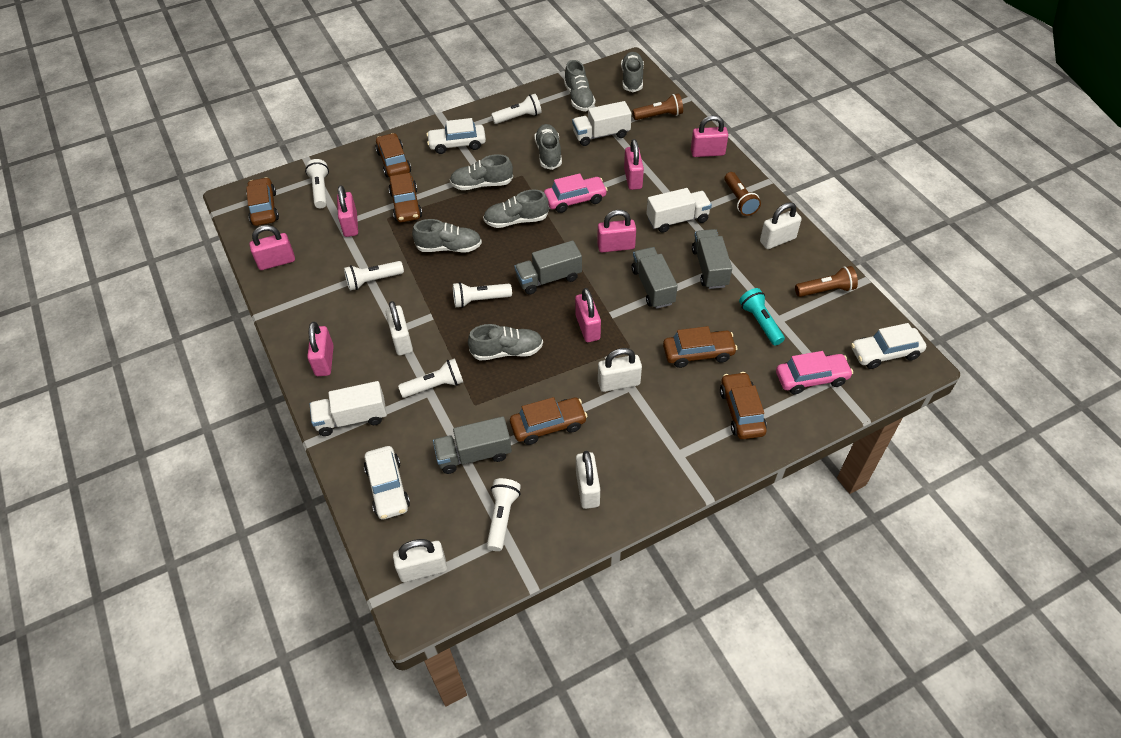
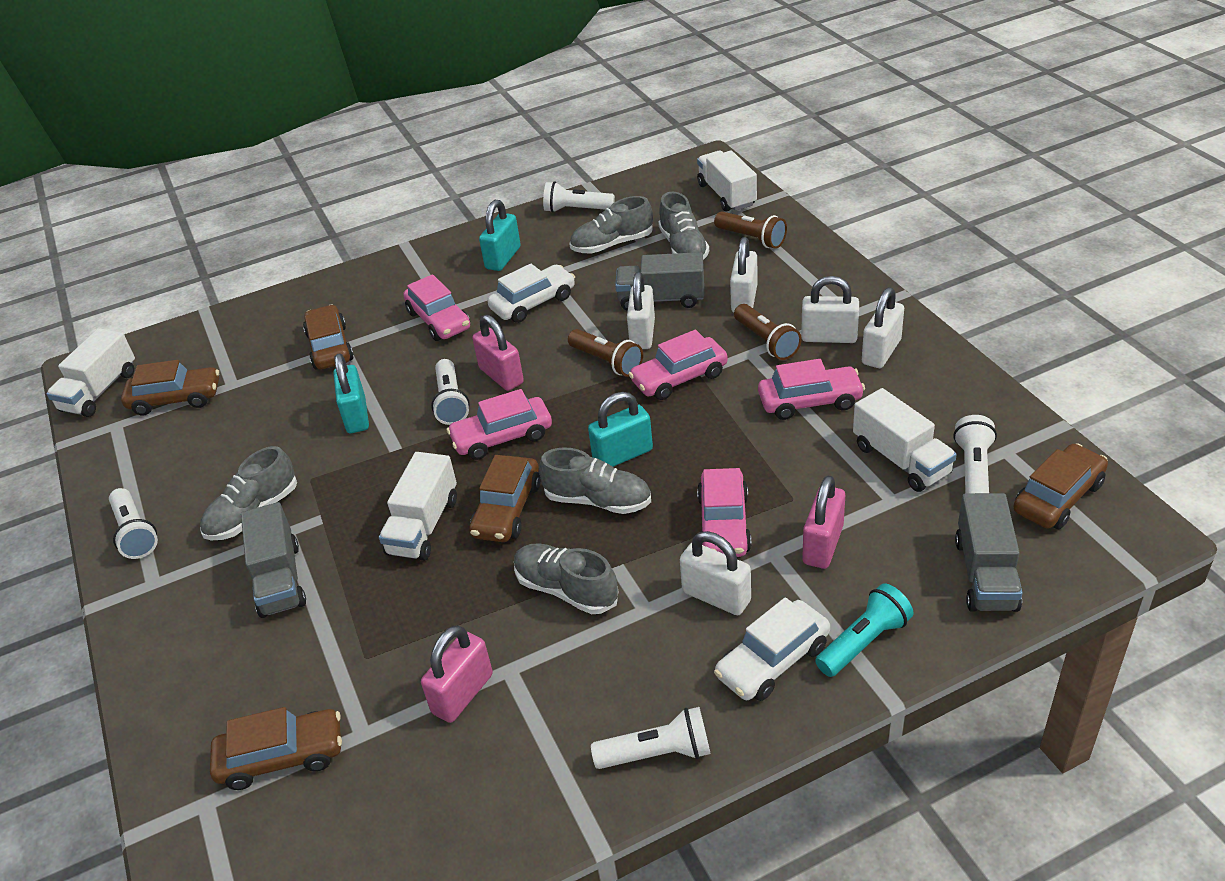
brown car: [246,177,279,226] [376,133,411,178] [389,173,422,222] [510,397,588,445] [663,326,737,368] [720,372,767,439] = 6 -> [121,360,219,415] [210,707,342,790] [303,305,354,369] [469,455,541,542] [1014,443,1108,529] = 5
grey shoe: [412,219,482,252] [450,154,513,190] [468,324,543,361] [483,189,549,228] [534,124,562,170] [564,60,595,111] [621,52,644,92] = 7 -> [200,446,297,540] [514,544,618,614] [539,447,651,514] [570,196,653,254] [658,192,709,260] = 5
grey truck: [433,416,512,474] [514,241,582,295] [632,247,678,309] [692,229,732,289] = 4 -> [241,502,306,618] [615,252,704,310] [955,493,1023,612] = 3
pink car: [544,173,607,213] [776,351,853,394] = 2 -> [404,274,470,341] [447,389,552,460] [629,330,728,400] [697,468,752,557] [758,359,865,420] = 5
pink padlock: [249,225,295,270] [307,322,334,376] [337,185,358,237] [575,288,601,342] [597,210,636,252] [624,139,644,190] [691,115,728,157] = 7 -> [421,625,493,723] [472,315,524,391] [802,475,845,569] = 3
turquoise padlock: none = 0 -> [333,353,369,433] [479,200,521,271] [588,392,653,467] = 3
white car: [364,446,410,519] [426,118,486,154] [851,323,926,369] = 3 -> [487,264,575,323] [714,597,830,701] = 2
white flashlight: [305,159,329,208] [344,261,404,290] [398,358,463,398] [453,282,512,308] [487,478,521,551] [491,94,542,124] = 6 -> [109,488,158,559] [431,359,470,425] [543,181,615,213] [591,707,711,769] [953,415,997,493] = 5
white truck: [310,381,387,436] [572,101,632,146] [646,188,712,233] = 3 -> [46,328,135,417] [379,452,457,561] [697,150,757,212] [853,388,957,492] = 4

